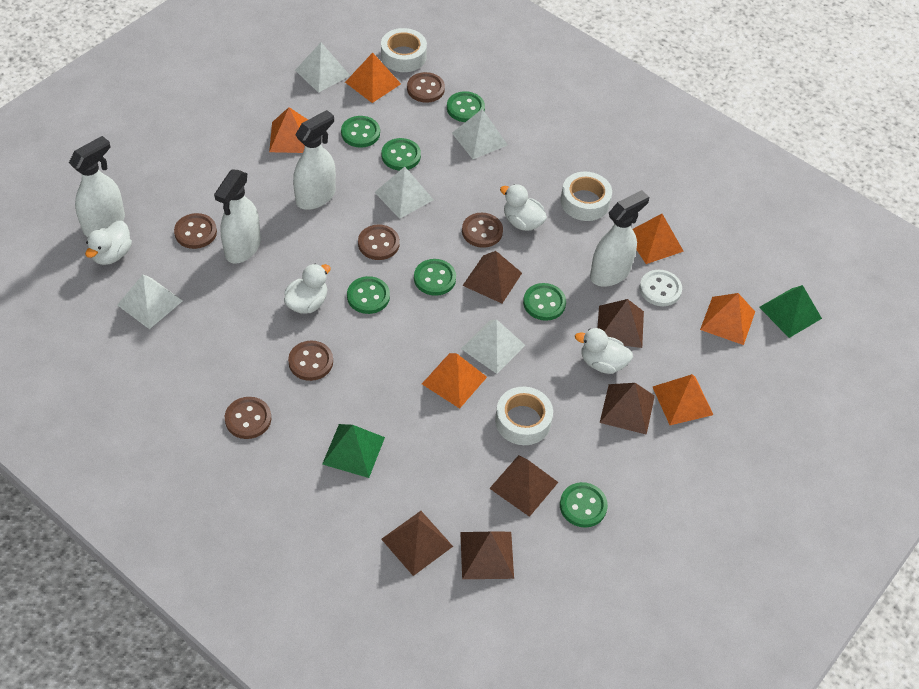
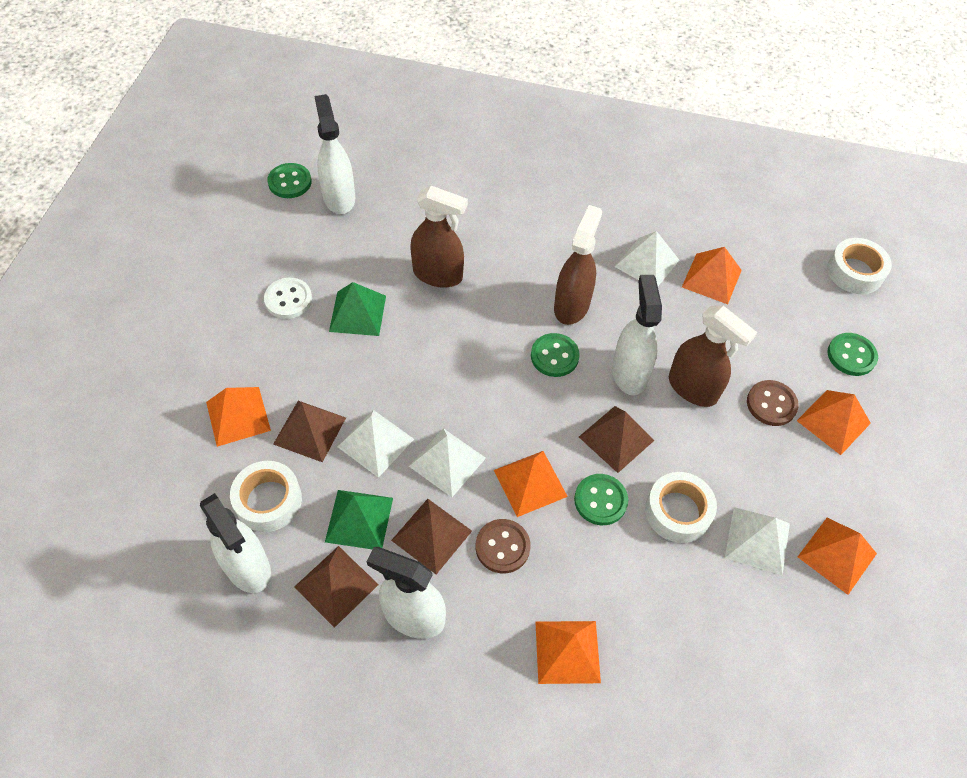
brown button: [174,213,217,249] [225,397,271,439] [288,341,333,381] [358,224,400,260] [407,72,445,103] [462,213,503,248] = 6 -> [476,519,531,573] [747,380,799,426] = 2
brown pyramid: [381,511,453,576] [460,532,514,579] [462,251,522,303] [489,455,558,517] [598,299,644,348] [600,383,655,435] = 6 -> [273,401,346,462] [294,546,379,628] [391,499,472,574] [579,406,654,473] = 4
brown spray bottle: none = 0 -> [410,186,468,288] [554,205,602,325] [669,306,757,407] = 3
green button: [341,116,380,148] [347,276,390,314] [381,138,421,171] [414,259,456,296] [447,91,485,122] [523,283,566,321] [560,482,608,528] = 7 -> [267,163,312,198] [531,333,580,377] [574,474,628,525] [827,333,878,376] = 4
white duck: [85,221,132,265] [284,264,331,314] [500,184,547,231] [575,328,633,374] = 4 -> none = 0
white pyramid: [117,274,183,329] [295,43,350,93] [374,167,434,219] [452,109,508,159] [461,319,525,374] = 5 -> [338,410,414,478] [409,428,486,497] [615,231,679,286] [725,507,790,575] = 4

